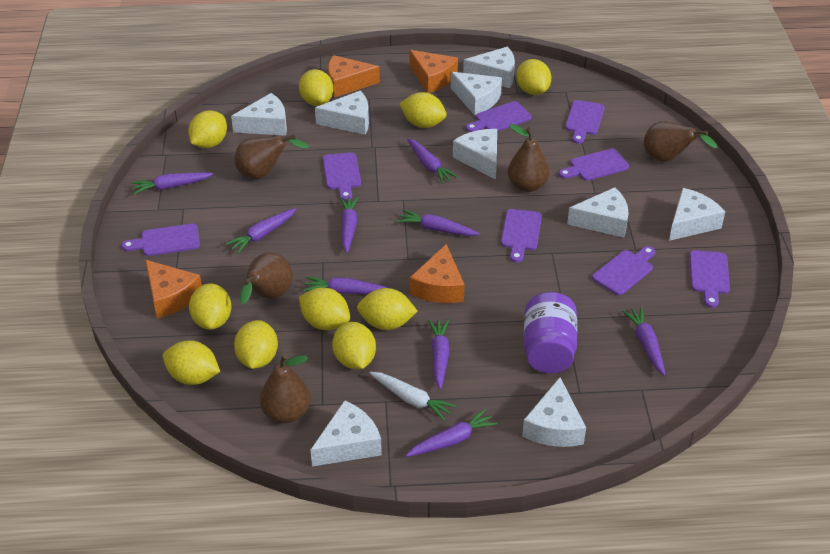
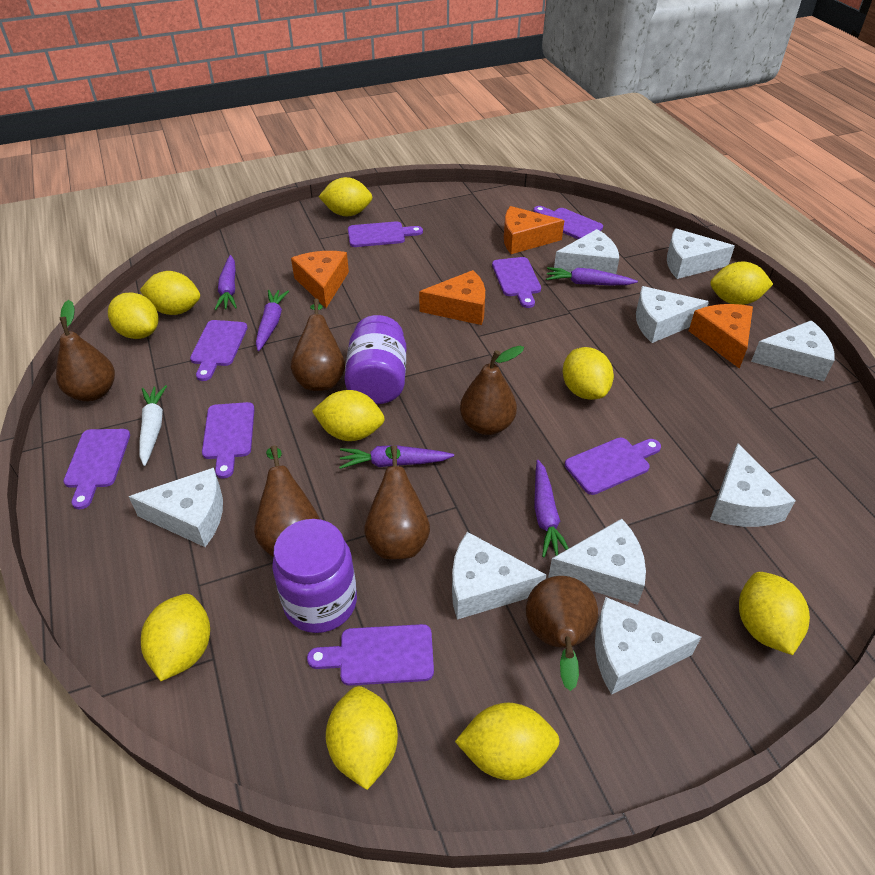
brown pear: [234,135,309,179] [240,252,293,304] [260,354,311,423] [508,124,549,192] [644,121,717,162] = 5 -> [56,300,115,401] [254,446,320,557] [291,299,345,391] [364,445,430,559] [460,346,524,435] [526,576,598,691] = 6
purple carrot: [131,172,213,194] [226,208,296,254] [303,276,388,294] [339,196,359,253] [397,210,480,236] [406,409,498,457] [407,138,458,184] [428,319,449,390] [622,307,665,376] = 9 -> [214,255,237,310] [256,290,289,351] [339,445,454,469] [534,460,569,557] [546,267,638,285] = 5
purple jar: [524,292,577,373] = 1 -> [272,519,357,633] [344,315,406,404] = 2

